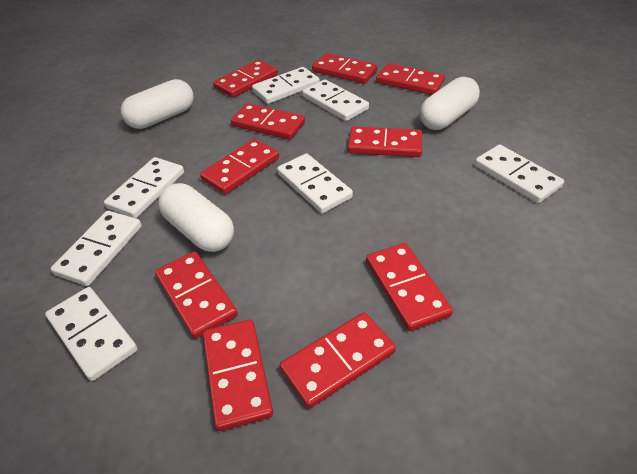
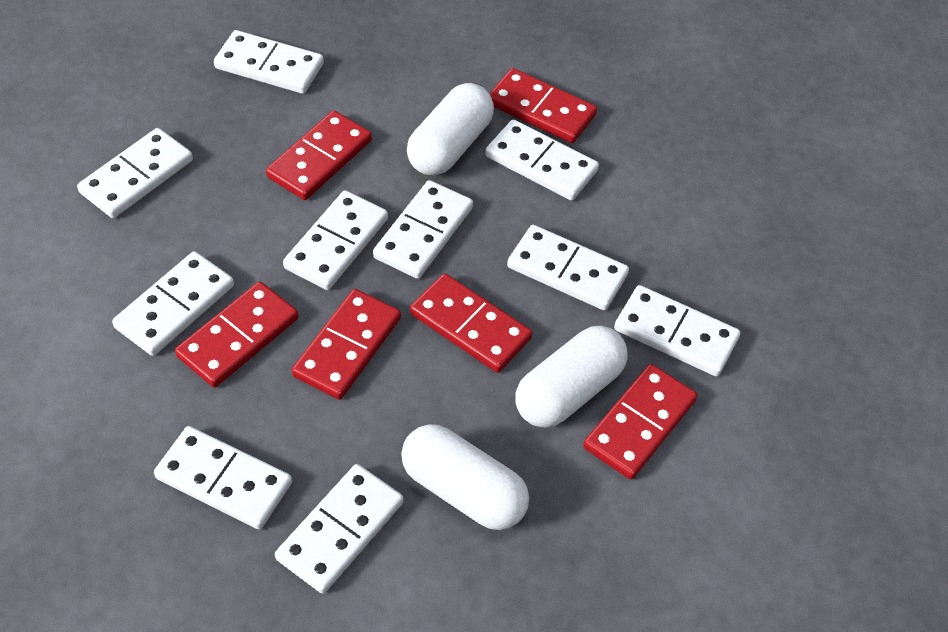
red domino: [155,251,238,339] [200,139,279,194] [203,319,273,431] [213,60,278,98] [231,103,305,140] [280,312,396,409] [312,53,378,84] [348,126,422,157] [366,243,453,331] [376,63,445,95] = 10 -> [175,281,299,387] [266,110,372,200] [292,289,401,400] [410,273,532,373] [489,68,597,143] [583,364,698,480] = 6
white domino: [45,287,137,381] [51,211,142,286] [104,157,184,218] [252,67,320,104] [277,153,353,213] [303,80,369,121] [475,145,564,203] = 7 -> [77,128,193,218] [112,251,234,356] [154,426,292,529] [214,30,324,94] [275,464,403,594] [283,190,388,290] [373,180,473,279] [485,119,599,201] [507,225,629,310] [614,285,741,376] = 10

